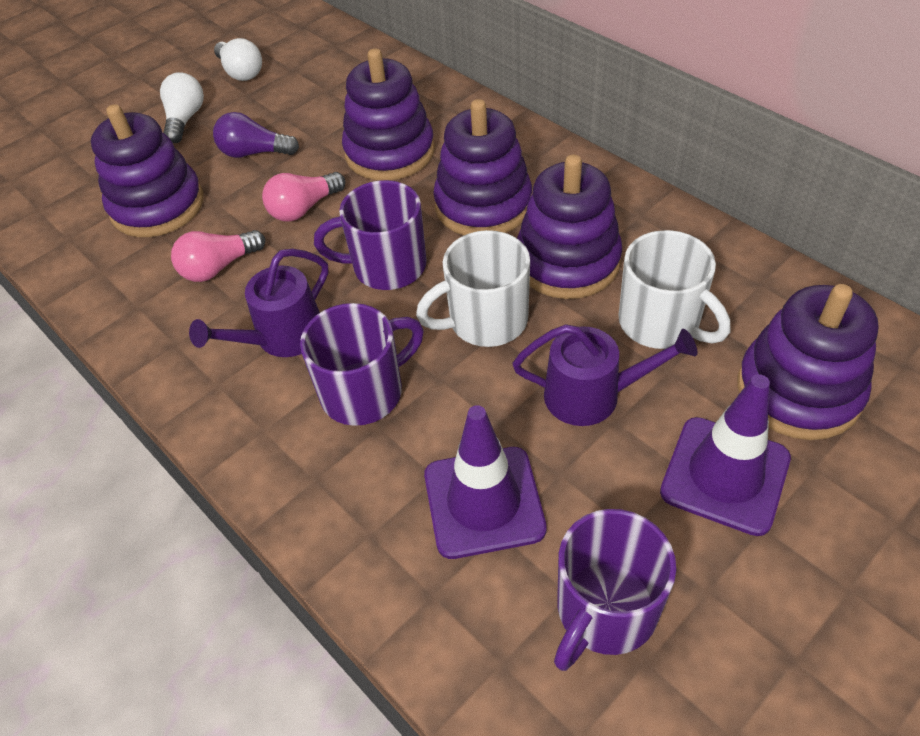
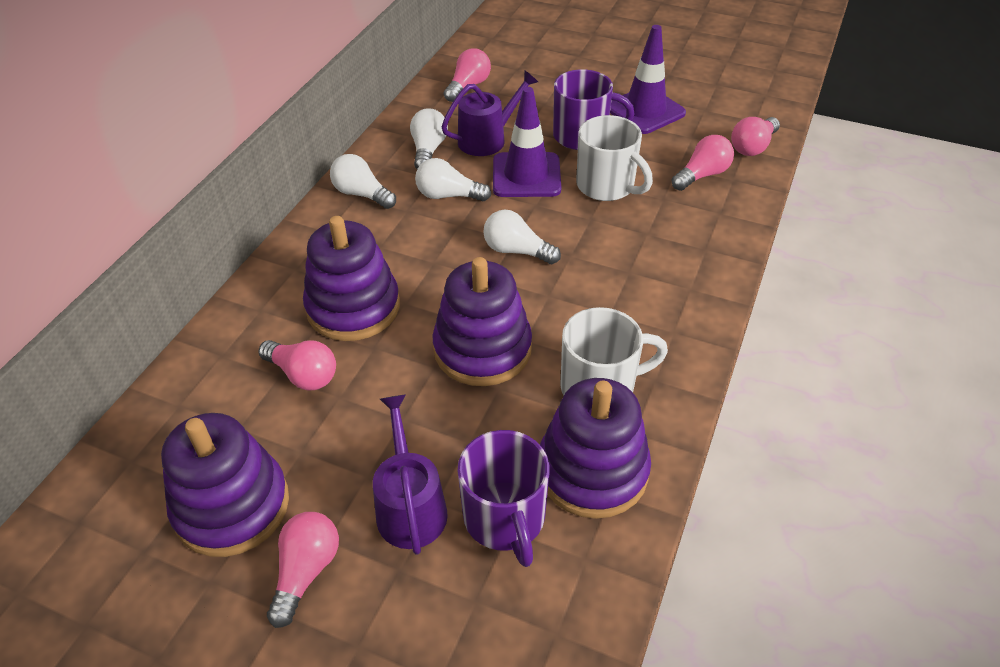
pink light bulb: [171,230,265,282] [262,172,345,222] = 2 -> [258,340,336,390] [267,512,339,628] [444,48,491,102] [671,135,734,191] [731,117,780,156] = 5
purple light bulb: [213,112,299,158] = 1 -> none = 0
purple mug: [300,303,424,426] [314,180,427,290] [554,509,676,671] = 3 -> [457,430,549,567] [553,69,634,150] = 2
purple stacking toy: [91,104,203,237] [342,48,435,180] [433,99,532,235] [517,155,622,299] [738,284,879,440] = 5 -> [161,413,289,557] [303,216,400,341] [432,257,532,386] [540,378,651,519] = 4
white light bulb: [160,72,204,143] [214,38,262,81] = 2 -> [330,154,396,209] [410,108,448,169] [415,158,491,201] [483,210,561,264] = 4

